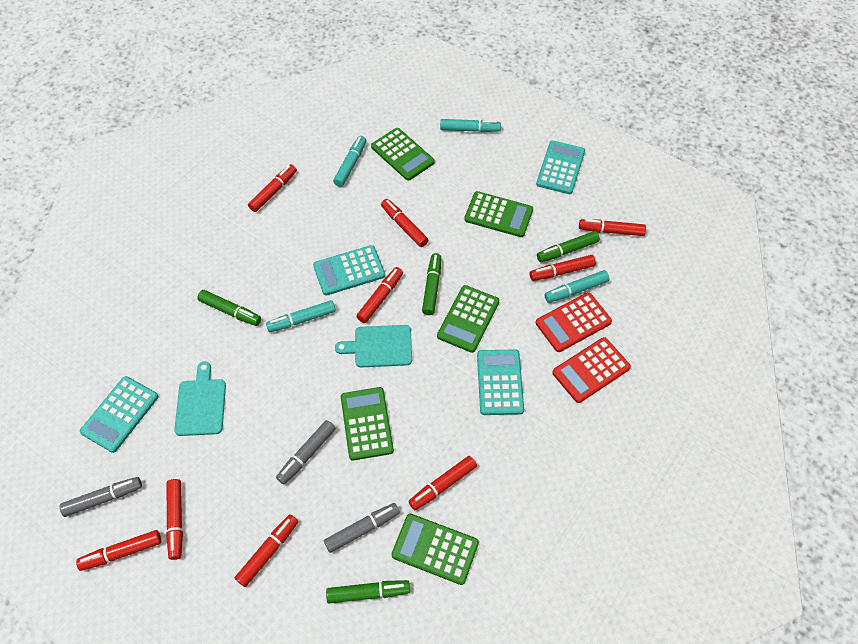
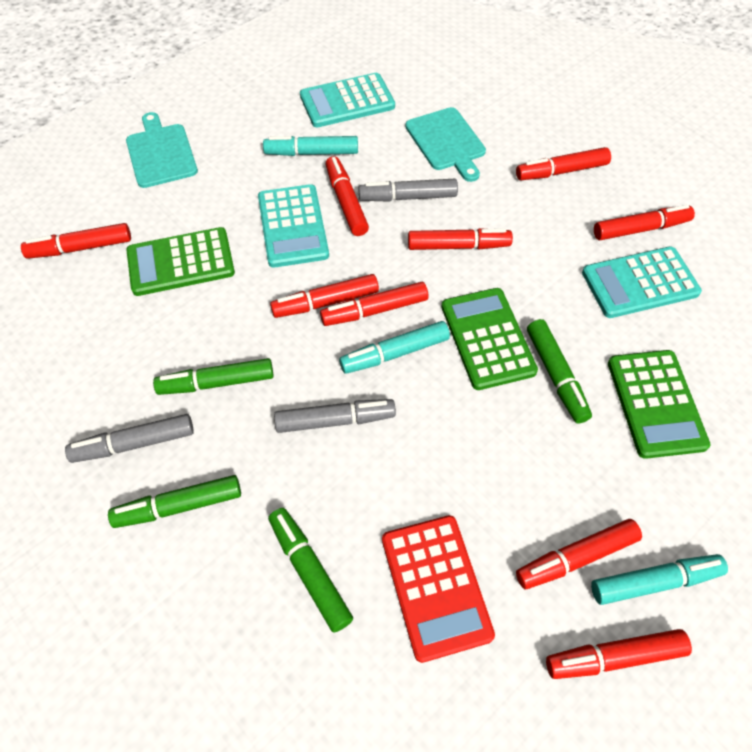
green calculator: [341,387,394,461] [371,128,435,181] [392,514,479,585] [437,285,499,353] [464,191,533,237] = 5 -> [126,227,235,296] [441,288,538,390] [608,350,711,459] = 3
red calculator: [536,292,612,352] [552,337,631,403] = 2 -> [382,515,495,663] = 1
turquoise calculator: [80,376,159,453] [313,245,385,295] [477,350,524,415] [536,140,585,194] = 4 -> [258,184,329,268] [300,73,395,127] [582,246,702,318] = 3
turquoise marker: [266,300,336,332] [333,136,366,187] [440,119,501,132] [544,270,609,303] = 4 -> [263,136,358,156] [339,321,450,374] [591,554,728,605] = 3

